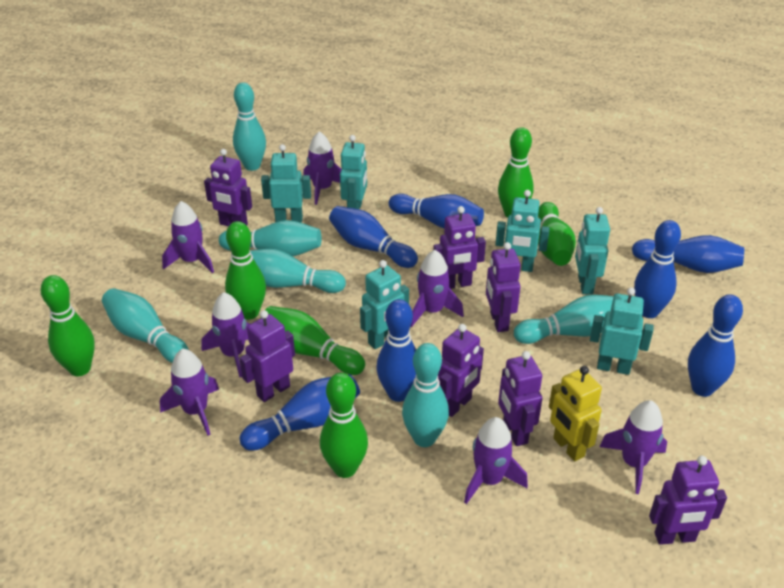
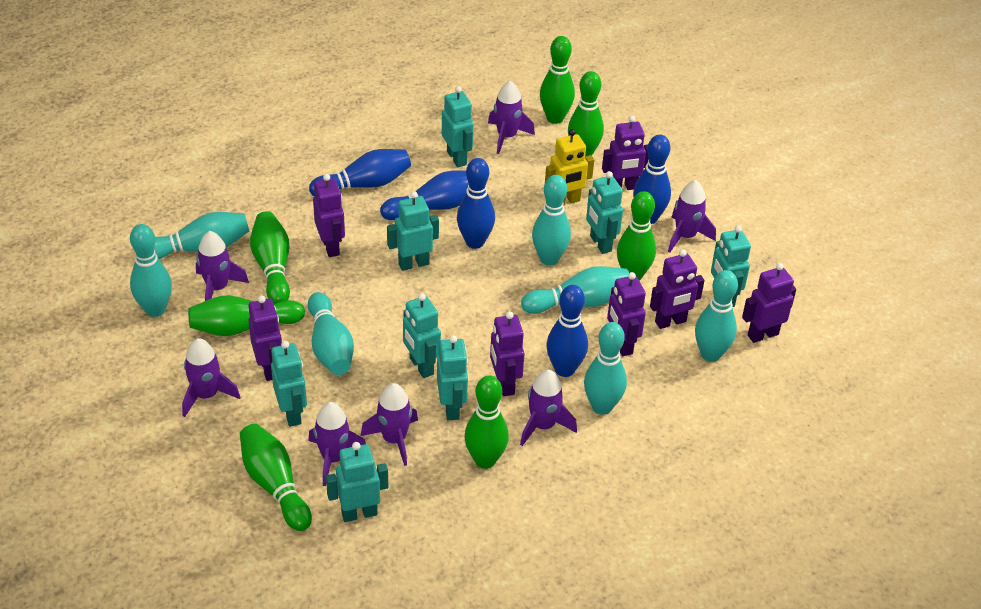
blue bowling pin: [240,374,360,451] [329,206,418,268] [376,299,416,402] [389,194,484,228] [632,235,744,273] [634,220,681,318] [688,295,743,397] = 7 -> [309,149,411,197] [380,171,469,220] [457,158,495,249] [546,285,588,377] [633,135,671,224] = 5
green bowling pin: [41,275,95,376] [225,221,266,320] [265,306,365,375] [320,373,368,478] [498,127,534,218] [538,202,576,266] = 6 -> [188,295,305,336] [240,424,312,531] [250,211,290,304] [464,375,509,469] [540,36,575,124] [568,71,604,156] [617,191,656,281] = 7
turquoise bowling pin: [102,288,189,363] [219,220,321,256] [233,82,266,171] [251,249,346,293] [402,343,449,447] [514,295,614,344] = 6 -> [130,224,172,317] [154,212,249,259] [308,292,354,375] [521,266,629,314] [532,175,571,265] [584,322,627,415] [695,270,738,362] = 7
turquoise robot: [261,144,311,223] [340,135,367,209] [360,260,409,349] [495,190,550,272] [575,207,610,294] [590,287,654,375] = 6 -> [271,341,307,427] [326,442,388,522] [387,191,439,271] [403,293,441,378] [437,335,468,420] [442,86,474,167] [586,171,623,254] [711,225,751,307] = 8

